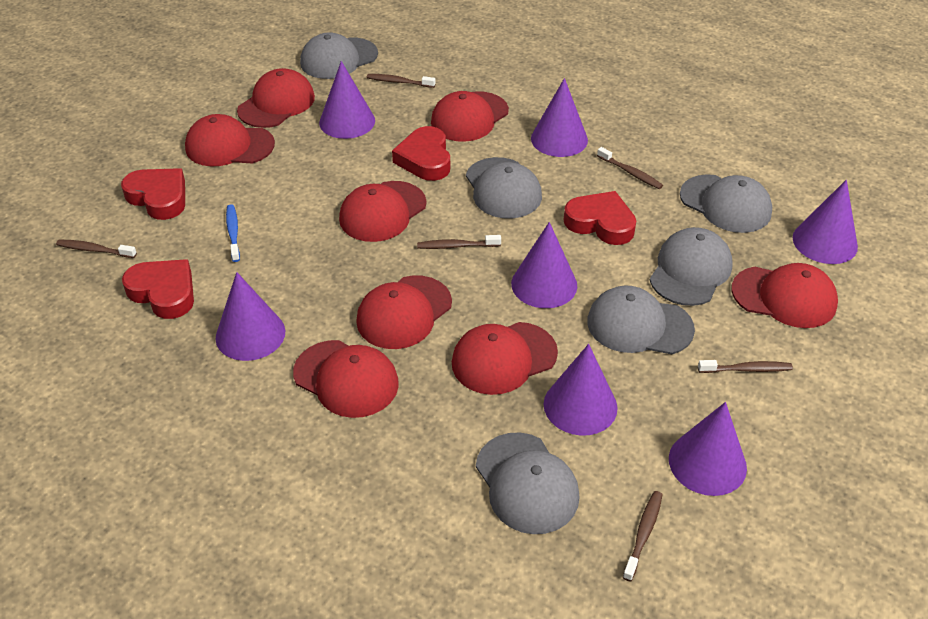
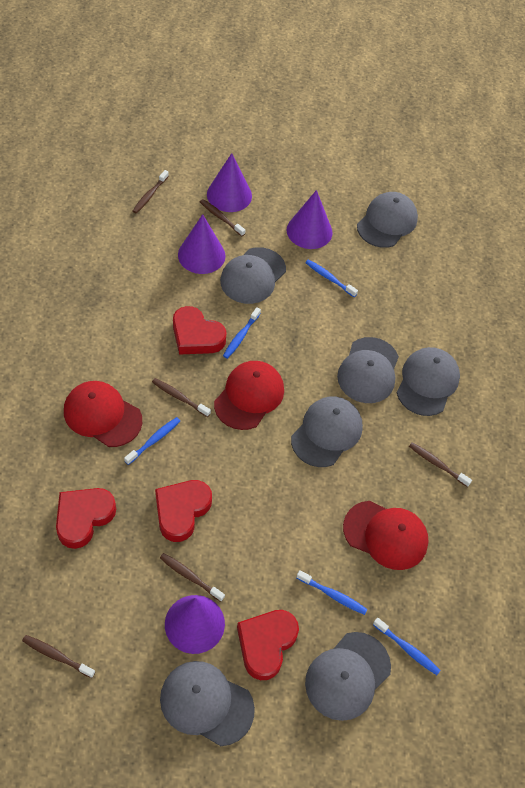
blue toothbrush: [226,204,240,262] = 1 -> [124,417,180,465] [223,307,261,359] [297,570,367,615] [305,259,358,297] [373,618,441,675] = 5
grey cap: [300,32,378,79] [466,157,542,219] [476,433,580,534] [587,285,695,354] [650,227,733,306] [680,174,772,233] = 6 -> [160,661,255,746] [220,247,286,304] [291,396,363,467] [305,632,391,721] [337,337,399,403] [357,192,418,248] [397,347,460,416] = 7
purple cone: [216,272,285,361] [319,61,375,139] [511,222,577,308] [531,78,588,157] [544,344,618,436] [669,402,747,496] [793,180,858,264] = 7 -> [165,595,225,654] [178,214,225,274] [207,153,252,212] [287,190,332,249] = 4
red cap: [185,114,275,166] [237,68,315,128] [293,340,399,418] [339,181,426,242] [356,275,452,349] [431,91,509,142] [452,322,558,395] [731,263,838,328] = 8 -> [64,381,142,447] [214,361,284,430] [343,501,429,570] = 3

